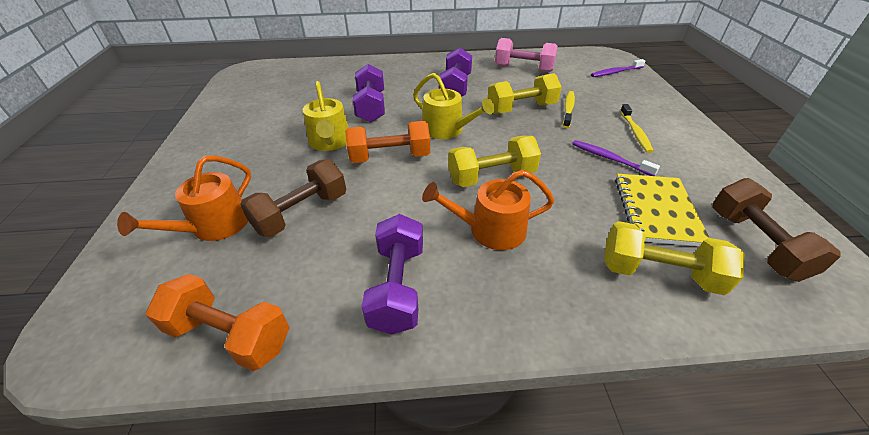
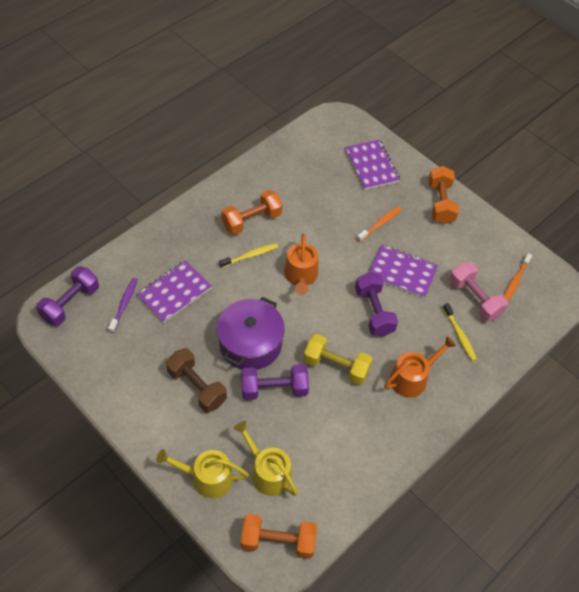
brown dumbbell: [240,159,346,237] [712,178,841,282] = 2 -> [166,348,227,413] = 1
orange dumbbell: [146,274,290,371] [345,121,430,163] = 2 -> [221,190,282,235] [241,514,317,559] [428,166,459,224] = 3
orange toothbrush: none = 0 -> [357,206,402,242] [503,253,532,301] = 2
purple notebook: none = 0 -> [136,260,212,323] [345,139,400,190] [369,245,438,298] = 3
purple pot: none = 0 -> [217,297,285,370] = 1
purple toothbrush: [572,140,660,176] [591,59,645,77] = 2 -> [108,278,138,333] = 1
yellow dumbbell: [448,136,541,187] [488,73,562,114] [604,221,744,295] = 3 -> [303,334,373,385] = 1
yellow notebook: [615,174,710,246] = 1 -> none = 0

